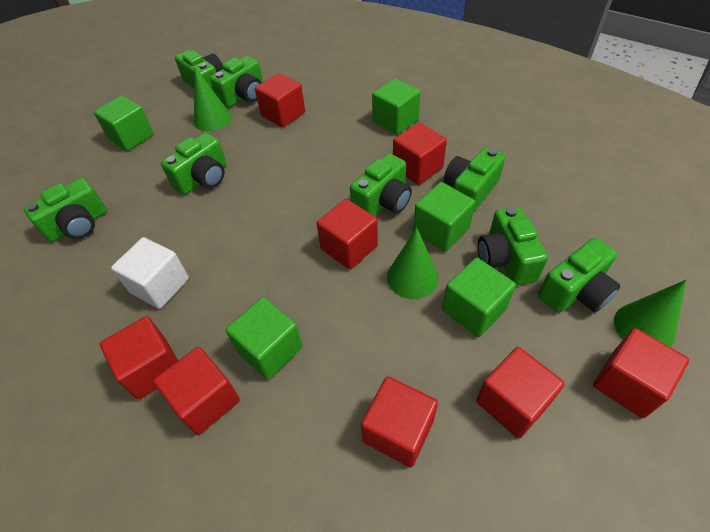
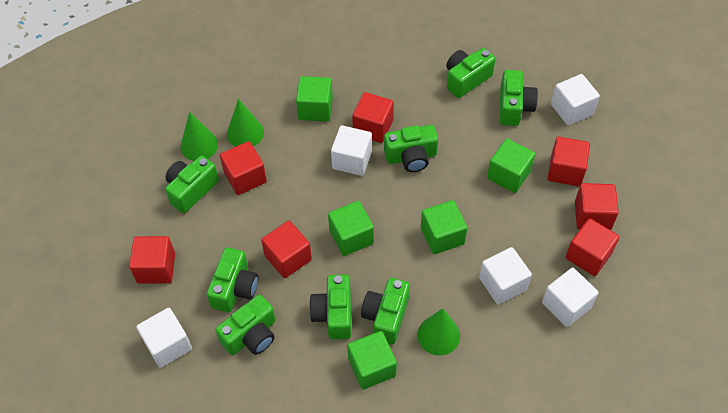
red cube: [100,316,178,400] [153,347,240,435] [255,73,305,128] [316,199,378,270] [361,377,438,467] [393,123,447,185] [476,347,565,439] [593,328,689,418] = 8 -> [129,236,175,284] [220,141,267,195] [261,221,312,278] [352,92,394,143] [548,137,590,187] [566,218,620,276] [575,183,619,230] = 7
white cube: [111,237,189,309] = 1 -> [136,308,192,368] [331,125,372,176] [479,247,532,305] [542,268,598,327] [551,74,600,126] = 5

